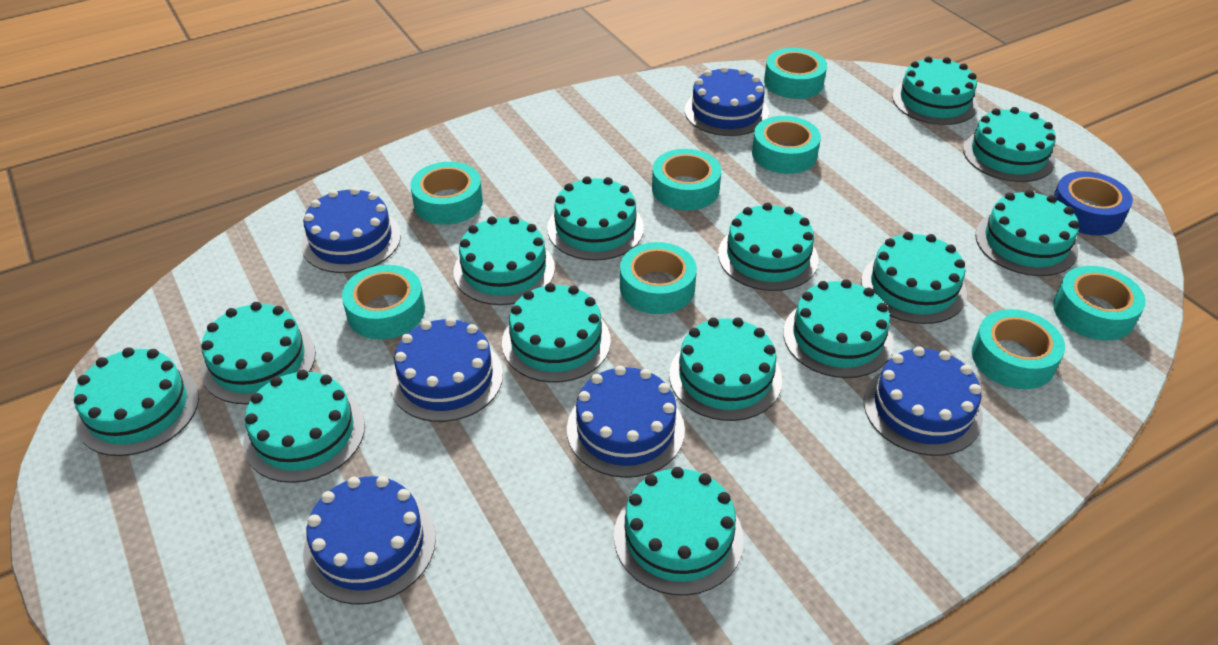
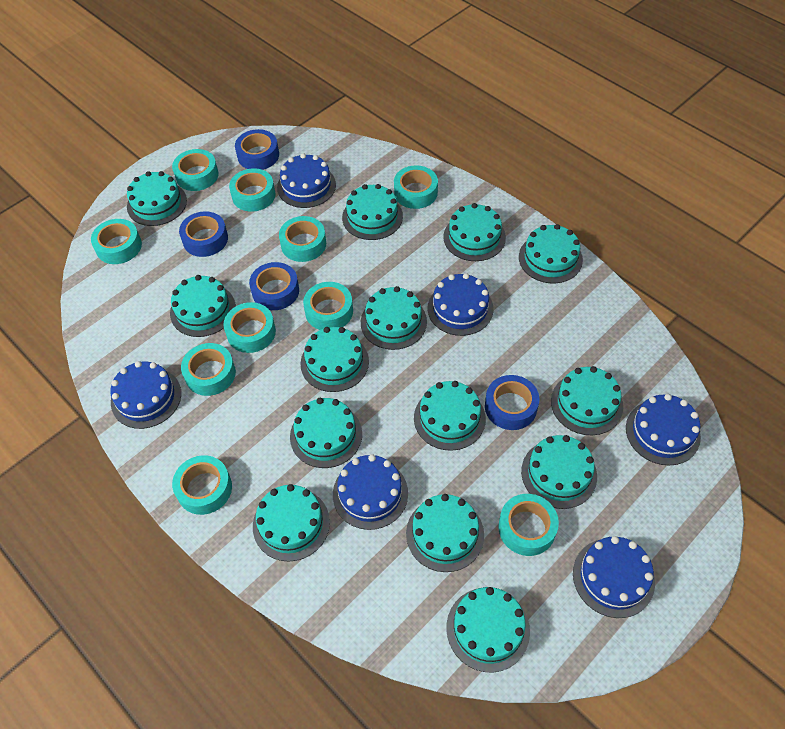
blue tape: [1054,171,1133,235] = 1 -> [179,211,228,257] [235,129,279,170] [249,262,299,310] [485,375,539,430] = 4
turquoise tape: [342,265,425,339] [410,162,483,225] [620,242,697,314] [652,149,721,210] [752,116,821,174] [764,48,827,99] [972,309,1065,389] [1053,266,1146,340] = 8 -> [91,219,142,264] [172,149,219,191] [172,455,232,515] [181,343,236,396] [224,302,276,353] [229,168,276,212] [279,216,326,262] [303,282,353,330] [394,166,438,209] [498,494,559,556] = 10

